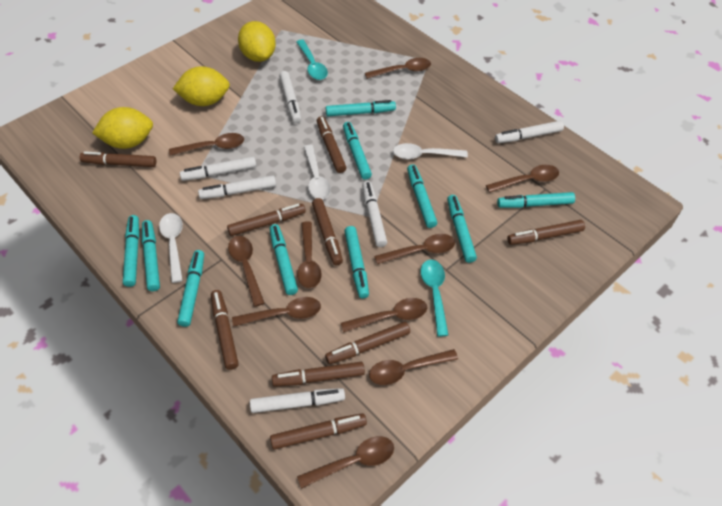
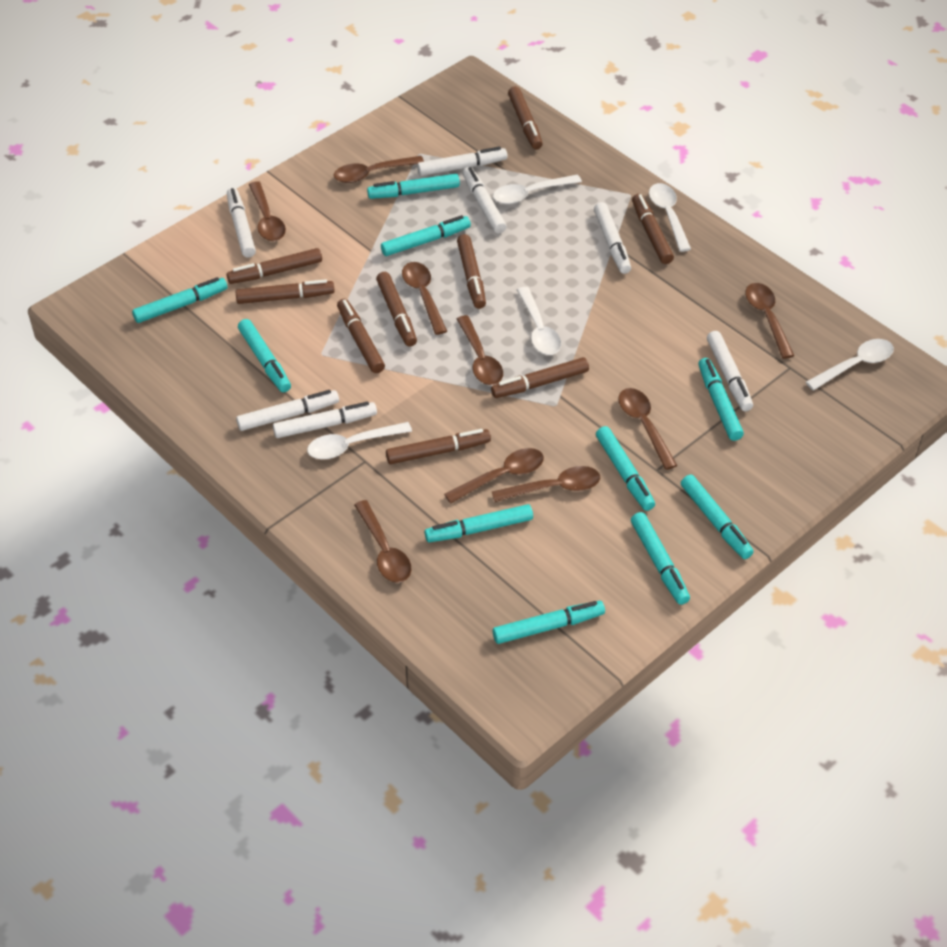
brown spoon: [169,133,244,156] [228,236,265,307] [232,297,321,327] [297,221,322,288] [297,436,394,489] [341,298,427,333] [365,58,431,79] [369,349,458,385] [374,234,455,264] [486,165,559,193] = 10 -> [249,181,286,241] [334,156,424,183] [354,500,411,583] [402,262,447,335] [444,448,544,504] [457,315,503,385] [492,466,600,502] [618,388,678,470] [745,283,794,359] = 9
turquoise spoon: [296,39,328,80] [421,260,448,337] = 2 -> none = 0
white marker: [180,156,256,181] [198,175,276,199] [250,388,345,413] [279,71,301,123] [362,181,387,247] [495,121,564,143] = 6 -> [227,188,256,258] [236,390,339,431] [273,402,377,438] [417,147,507,176] [463,167,507,233] [594,202,631,274] [707,331,753,411] = 7
white spoon: [159,213,183,283] [304,145,331,200] [393,143,468,159] = 3 -> [307,422,412,459] [493,174,582,204] [517,287,561,355] [649,183,691,252] [806,339,894,390] = 5
yellow lemon: [92,107,153,149] [173,66,230,106] [238,21,276,62] = 3 -> none = 0

